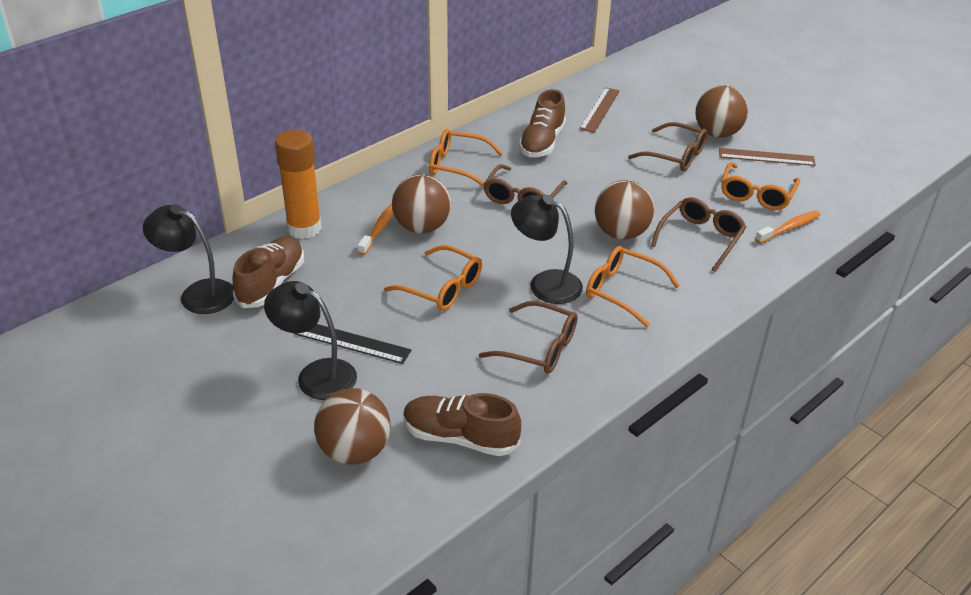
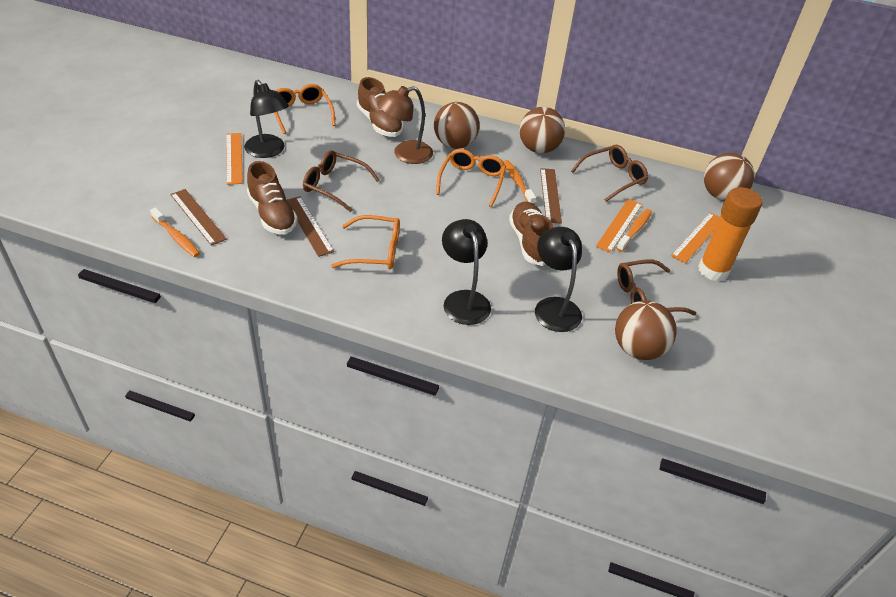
black ruler: [295,324,411,364] = 1 -> none = 0
brown glasses: [479,301,578,374] [483,164,568,204] [628,122,708,171] [651,197,746,272] = 4 -> [303,150,380,212] [571,145,648,202] [617,260,697,315] = 3
brown lamp: none = 0 -> [377,86,433,164] = 1
brown ruler: [580,87,620,133] [719,148,816,166] = 2 -> [170,189,227,246] [287,196,334,257] [540,168,562,223] = 3
orange glasses: [384,245,482,311] [429,129,503,187] [586,246,680,327] [721,162,800,210] = 4 -> [274,84,336,134] [331,215,400,269] [436,149,506,207] = 3
orange ruler: none = 0 -> [226,133,243,185] [596,199,642,253] [671,212,719,263] = 3
orange toothbrush: [358,203,394,255] [755,210,821,244] = 2 -> [150,208,200,257] [503,160,536,204] [617,209,652,252] = 3

